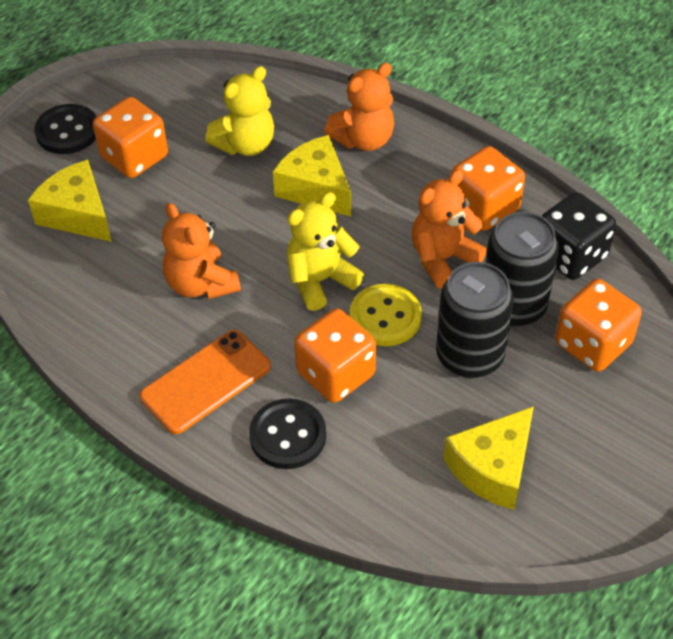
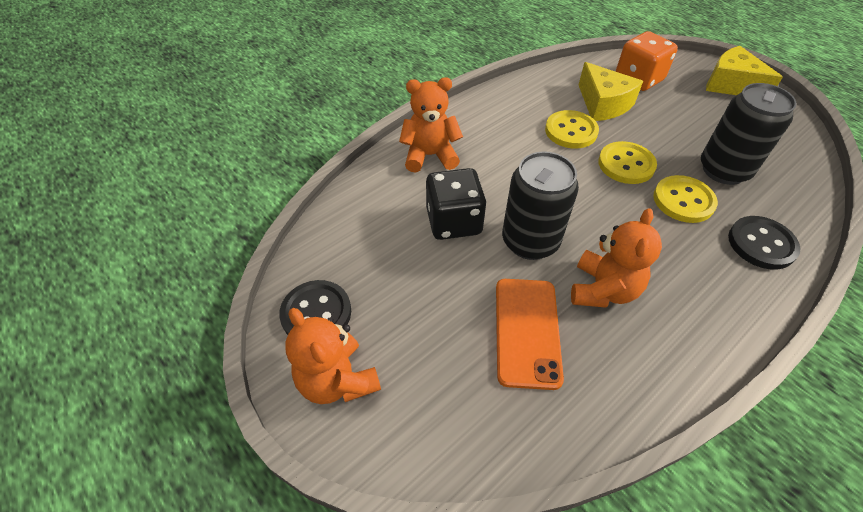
orange dice: [93,97,168,178] [294,308,376,403] [451,146,525,231] [555,279,642,372] = 4 -> [616,31,678,91] = 1
yellow button: [350,284,422,346] = 1 -> [545,110,599,149] [598,141,657,184] [653,175,718,223] = 3
yellow cheese: [28,160,112,242] [273,135,351,217] [443,406,534,510] = 3 -> [579,62,643,121] [706,46,783,95] = 2
yellow teddy bear: [205,66,274,156] [287,192,364,311] = 2 -> none = 0

